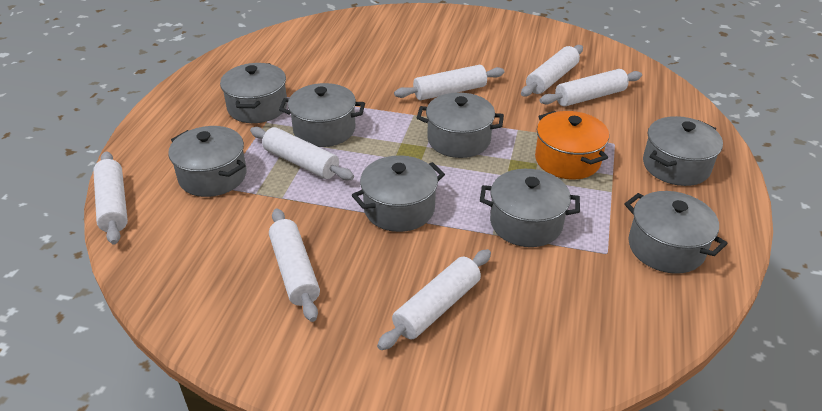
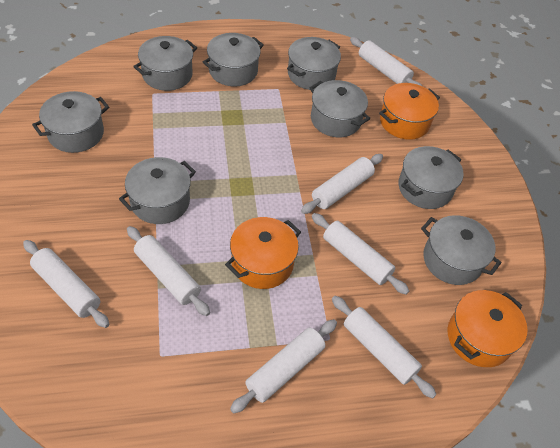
orange pot: [535,111,609,179] = 1 -> [225,217,301,289] [379,83,440,140] [447,290,528,367] = 3

